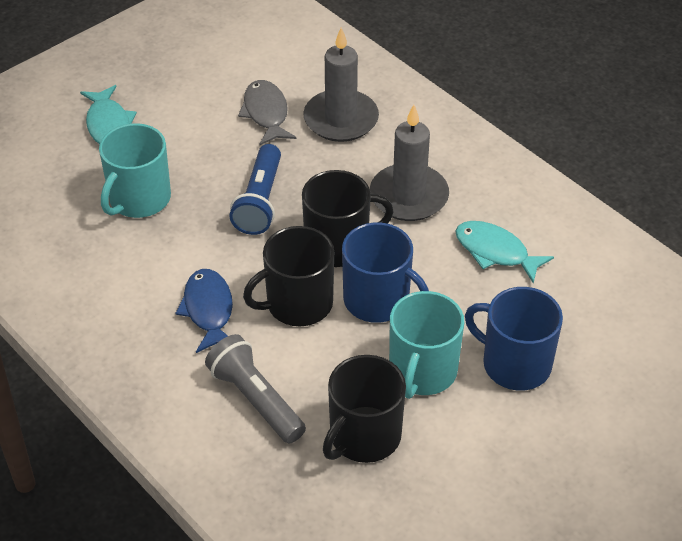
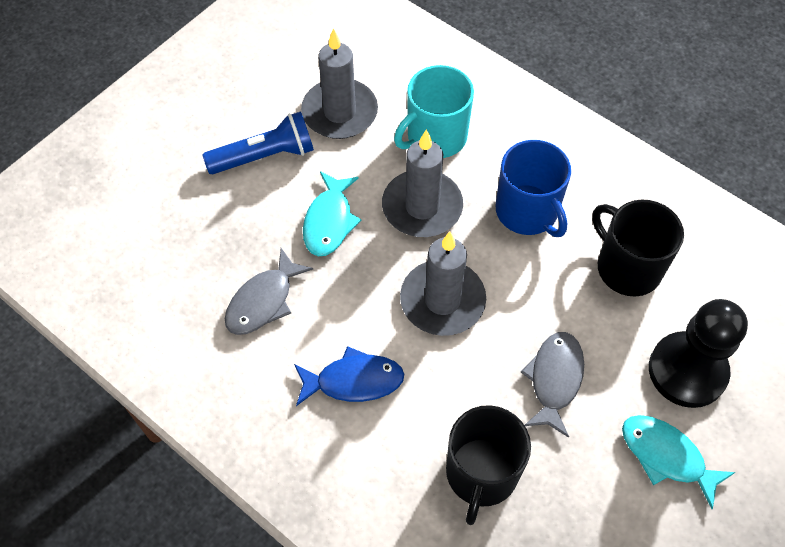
black mug: [243,226,334,326] [302,170,394,267] [323,355,406,463] = 3 -> [446,405,531,525] [592,199,684,297] = 2
black pawn: none = 0 -> [649,299,748,408] = 1
blue mug: [342,222,429,323] [465,287,563,391] = 2 -> [496,140,571,237] = 1
grey candle: [303,27,379,142] [370,104,449,221] = 2 -> [301,28,378,139] [382,130,463,237] [400,232,486,336] = 3
grey fish: [238,80,296,145] = 1 -> [225,248,313,335] [521,332,584,438] = 2
grey flashlight: [205,334,306,444] = 1 -> none = 0
turquoise mug: [99,123,171,218] [389,291,464,399] = 2 -> [394,65,474,158] = 1

